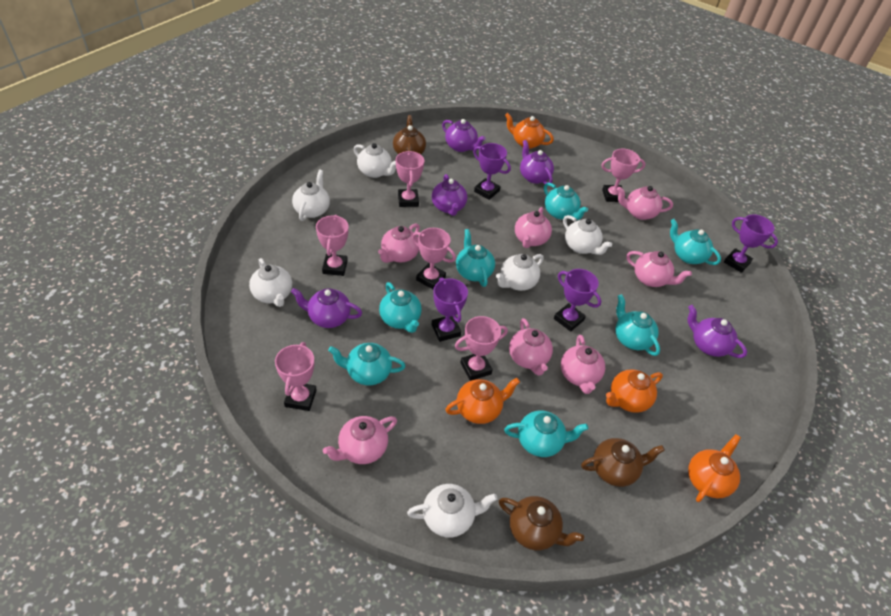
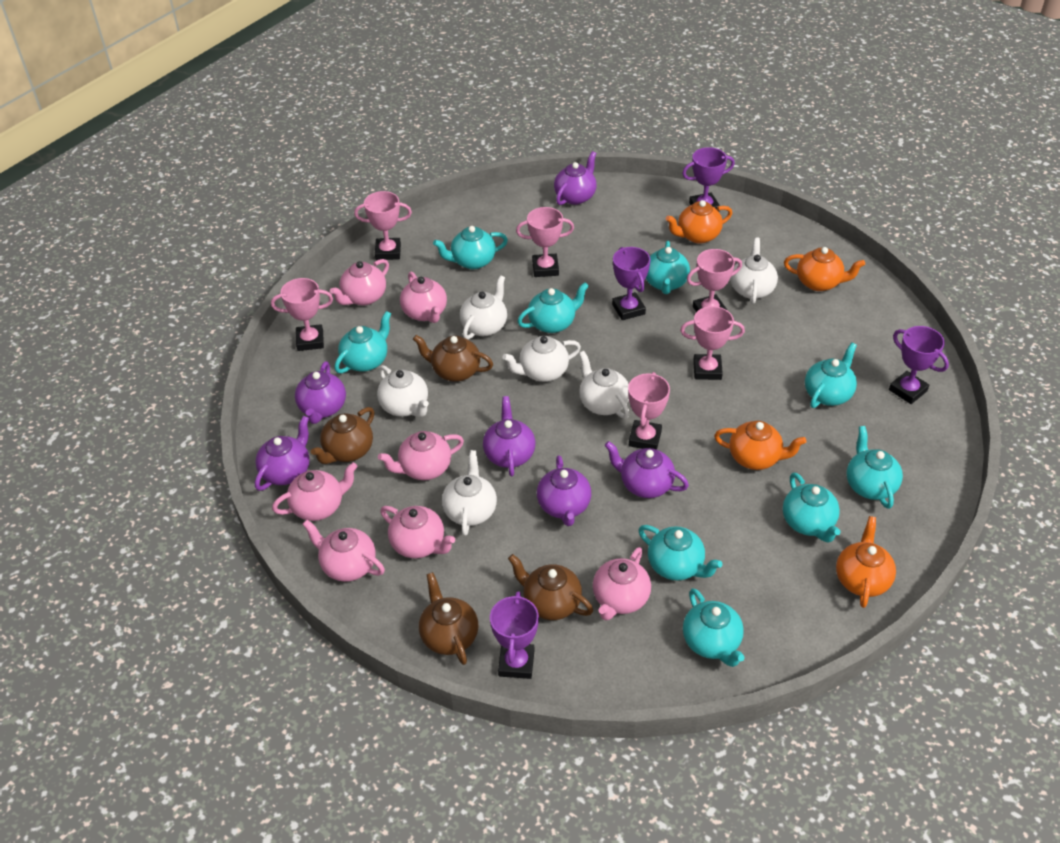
brown teapot: [393,115,426,154] [499,496,584,550] [581,438,665,487] = 3 -> [311,407,374,464] [413,335,493,382] [419,572,478,665] [508,554,593,620] = 4
purple teapot: [291,288,362,328] [432,174,467,216] [442,119,486,152] [520,140,554,184] [688,305,747,358] = 5 -> [255,416,310,491] [295,361,346,424] [483,396,535,476] [537,456,591,526] [554,151,597,205] [605,441,689,498] = 6
turquoise teapot: [328,343,406,385] [379,282,422,333] [456,229,495,287] [504,410,588,457] [544,183,588,220] [615,294,660,356] [670,219,721,265] = 7 -> [334,311,391,373] [433,226,508,269] [517,282,589,333] [638,525,722,581] [646,241,690,294] [683,588,745,667] [783,473,841,543] [805,342,857,408] [847,426,903,509] = 9

